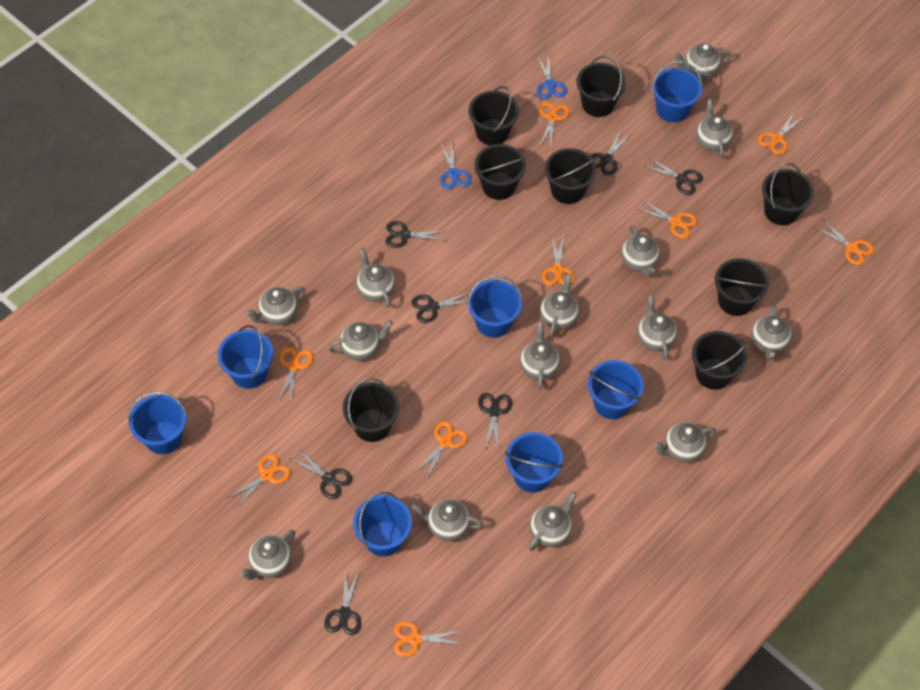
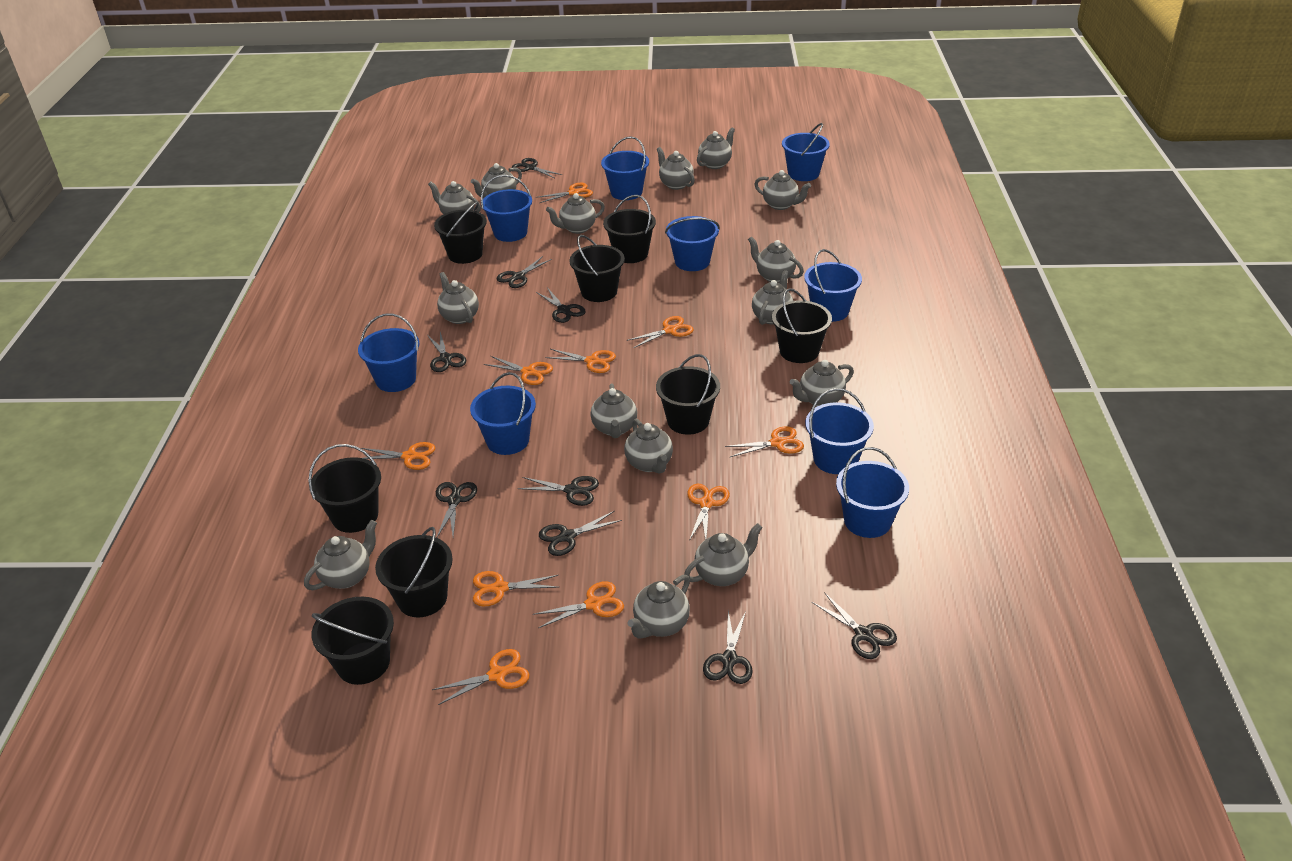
black scissors: [290,449,352,499] [324,569,361,635] [386,221,446,248] [412,292,470,323] [478,393,512,449] [590,130,631,175] [644,157,703,195] = 7 -> [427,332,466,372] [436,482,477,537] [497,256,552,288] [512,158,562,178] [518,476,599,506] [536,287,586,323] [539,511,622,556] [703,611,753,684] [812,592,897,659] = 9
blue bucket: [128,392,187,455] [218,325,273,389] [353,492,412,557] [467,275,522,338] [505,432,564,493] [588,360,644,419] [652,61,702,123] = 7 -> [358,313,419,392] [470,372,536,455] [481,175,532,242] [601,136,649,200] [665,216,720,271] [782,123,830,181] [804,249,862,322] [805,388,874,474] [836,447,909,538] = 9
blue scissors: [440,143,471,189] [537,55,567,99] = 2 -> none = 0
grey teapot: [239,530,295,580] [246,287,305,325] [328,320,393,361] [356,248,395,308] [412,499,483,541] [520,322,560,389] [529,492,577,551] [540,274,579,337] [621,225,660,277] [637,294,677,360] [654,422,716,463] [674,44,731,78] [696,99,733,158] [751,305,791,361] = 14 -> [304,520,377,590] [428,181,481,214] [437,272,479,324] [471,163,522,198] [546,193,605,234] [591,384,637,438] [624,419,673,474] [628,575,690,639] [657,147,695,190] [684,523,763,586] [697,127,735,169] [748,236,804,283] [752,270,793,325] [755,170,811,210] [790,360,854,406] = 15
orange scissors: [227,454,290,508] [278,347,313,403] [394,621,462,657] [415,421,467,480] [539,102,570,146] [542,236,574,286] [637,200,697,238] [758,113,804,155] [816,220,874,265] = 9 -> [361,442,435,470] [432,649,529,705] [473,571,559,607] [484,356,553,385] [533,581,624,628] [536,183,593,203] [545,349,616,373] [627,316,694,348] [687,484,730,541] [725,426,804,457] = 10

